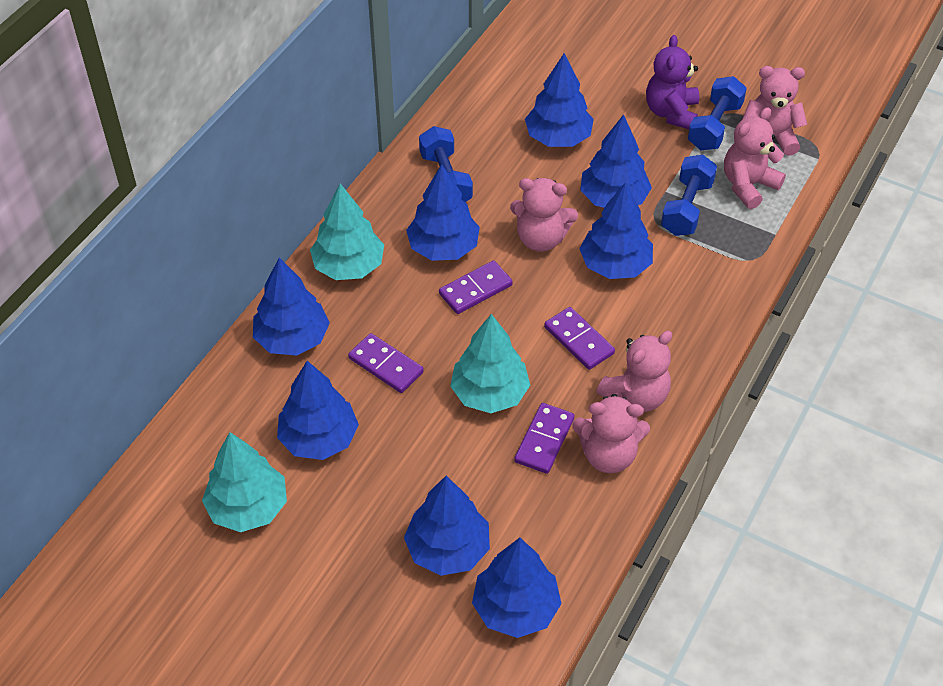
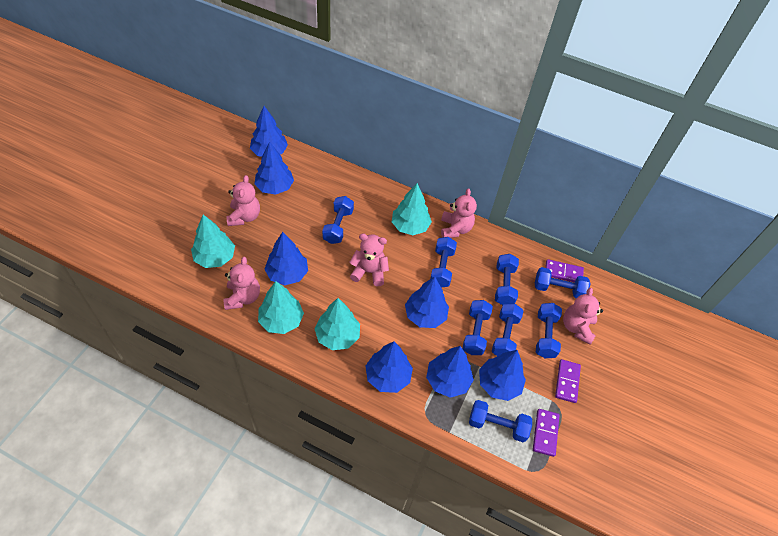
blue dumbbell: [419,126,473,202] [661,155,717,236] [688,76,747,150] = 3 -> [322,196,354,244] [430,237,457,288] [462,300,493,355] [469,400,532,442] [492,304,524,356] [495,254,519,305] [535,267,591,298] [536,303,562,358] = 8
blue tree: [253,258,330,356] [277,361,359,460] [404,476,490,576] [406,164,480,261] [472,538,562,638] [525,53,594,147] [579,182,653,279] [580,114,652,208] = 8 -> [250,106,288,157] [254,141,294,195] [264,232,308,285] [365,342,413,393] [405,277,449,328] [426,346,474,398] [479,350,526,401] = 7
purple domino: [348,333,424,393] [439,261,513,314] [514,403,574,474] [544,307,615,370] = 4 -> [533,409,560,457] [545,259,584,282] [555,359,581,403] = 3
purple teddy bear: [646,35,699,129] = 1 -> none = 0
turquoise tree: [202,432,287,532] [310,184,384,280] [450,314,530,413] = 3 -> [191,214,235,268] [258,281,304,334] [314,298,360,350] [392,183,432,235] = 4

